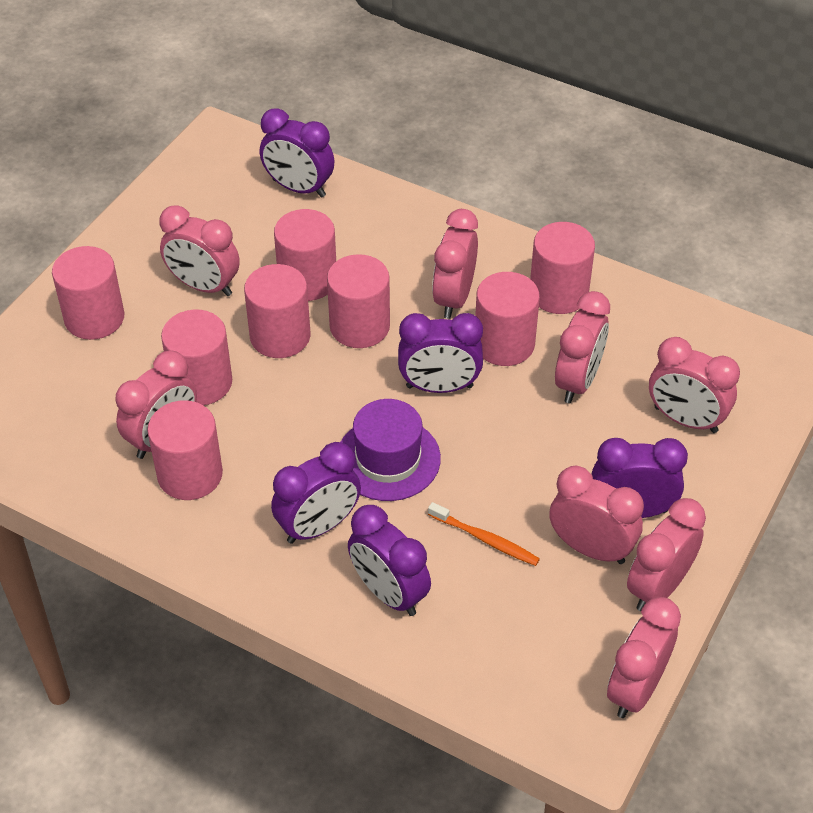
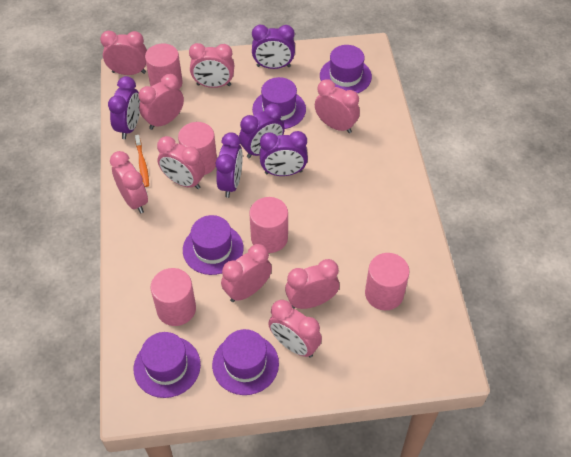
pink clock: [115,351,197,459] [160,205,240,296] [432,209,478,319] [549,465,644,564] [555,291,610,404] [607,597,681,718] [627,498,706,611] [649,337,740,433] = 8 -> [100,31,147,75] [110,151,148,214] [138,74,184,130] [157,136,205,189] [189,43,234,88] [221,244,272,302] [268,300,322,358] [285,259,339,309] [315,79,360,133] = 9
pink cylinder: [52,246,124,340] [147,401,223,500] [161,310,232,405] [244,264,310,358] [274,209,336,301] [327,254,390,348] [475,272,540,366] [530,222,595,314] = 8 -> [145,43,183,89] [151,268,196,326] [178,122,217,175] [249,197,288,253] [365,253,409,310] = 5
purple hat: [341,399,441,501] = 1 -> [134,332,201,398] [183,215,244,275] [212,329,279,395] [252,77,306,129] [320,45,372,93] = 5

